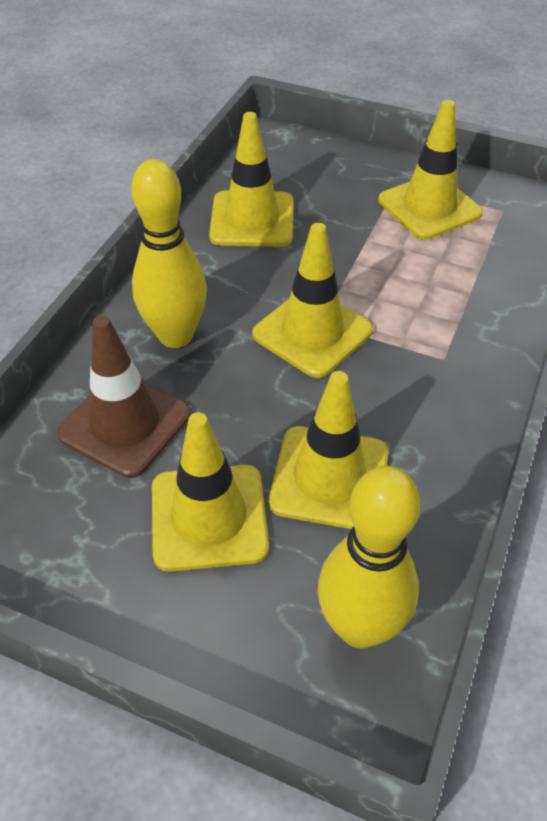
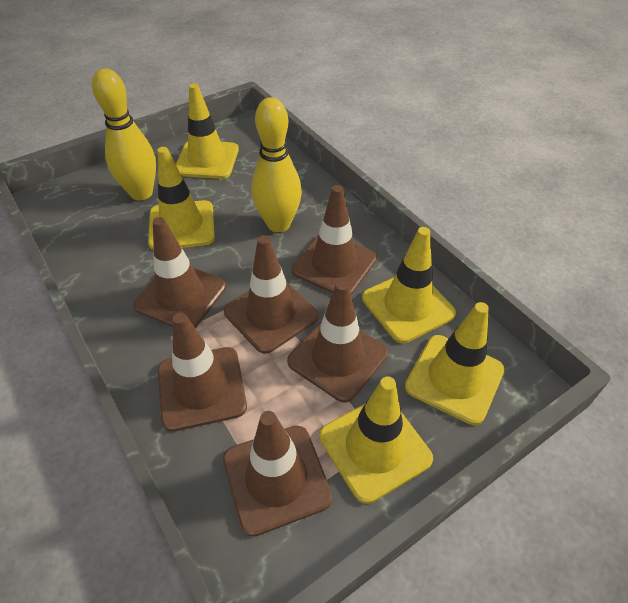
brown traffic cone: [57,315,191,478] = 1 -> [133,217,226,328] [158,312,247,432] [223,411,332,537] [224,235,319,354] [287,280,388,403] [291,185,377,295] = 6

